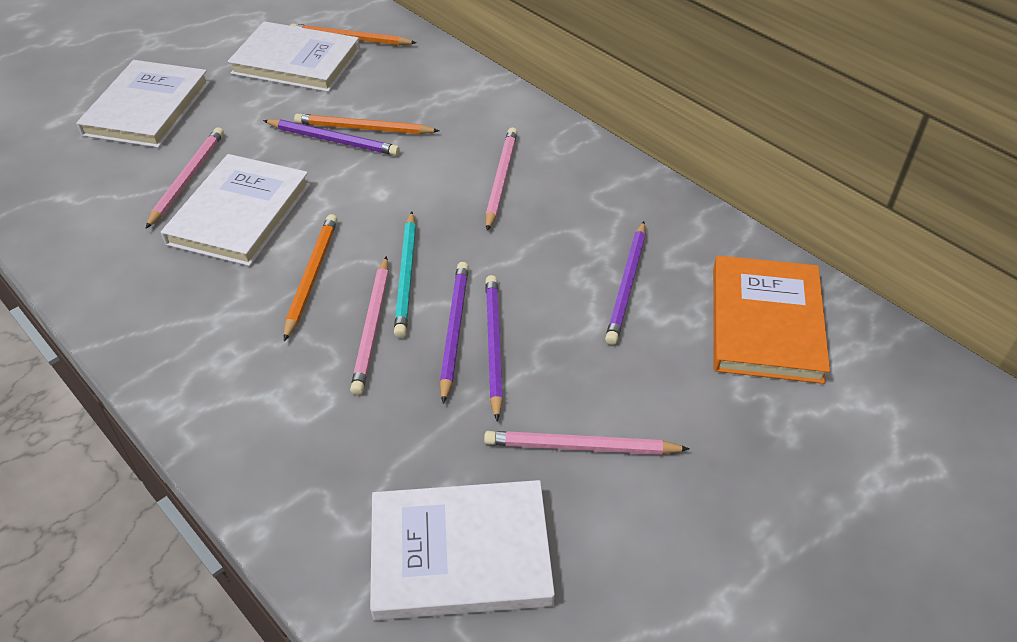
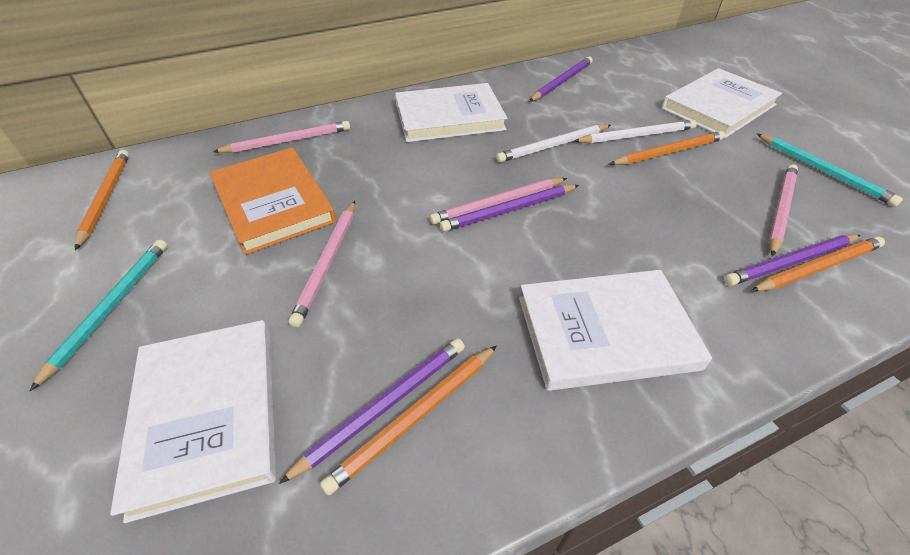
orange pencil: [284,214,338,341] [290,24,417,45] [294,114,439,134] = 3 -> [74,150,129,250] [320,345,497,496] [610,131,725,165] [751,236,885,292] = 4
turquoise pencil: [394,212,416,338] = 1 -> [30,240,167,391] [757,134,903,207] = 2
white pencil: none = 0 -> [496,124,611,163] [574,120,697,143] = 2

